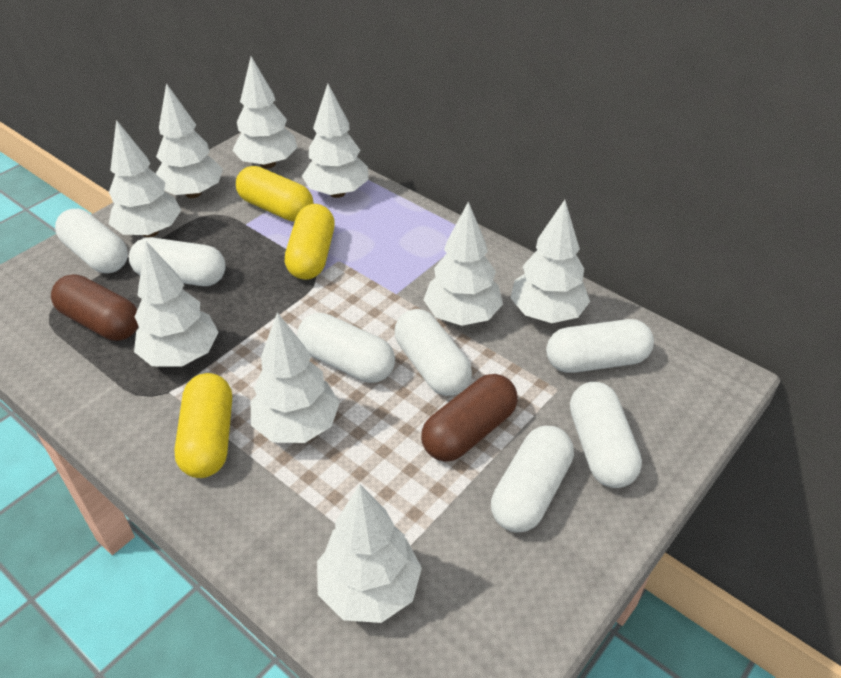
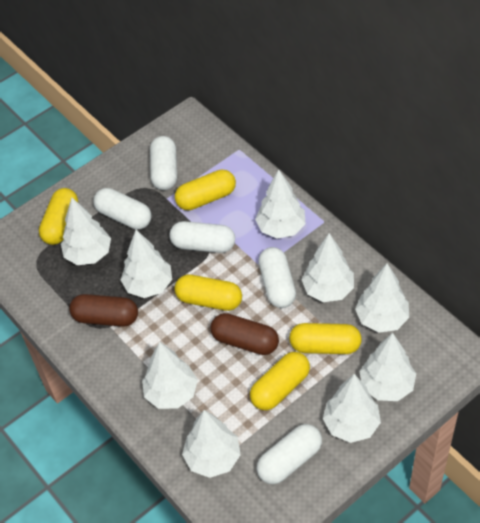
white capsule: [55,209,128,273] [129,237,225,286] [297,313,395,383] [395,309,472,396] [491,426,574,533] [546,319,654,373] [570,382,642,488] = 7 -> [93,188,151,230] [150,136,177,190] [169,221,235,253] [257,424,322,484] [258,247,296,308] = 5
yellow capsule: [174,373,232,478] [236,166,313,222] [285,204,335,280] = 3 -> [39,188,78,245] [174,275,242,311] [175,170,236,210] [250,352,310,410] [289,323,362,354] = 5

